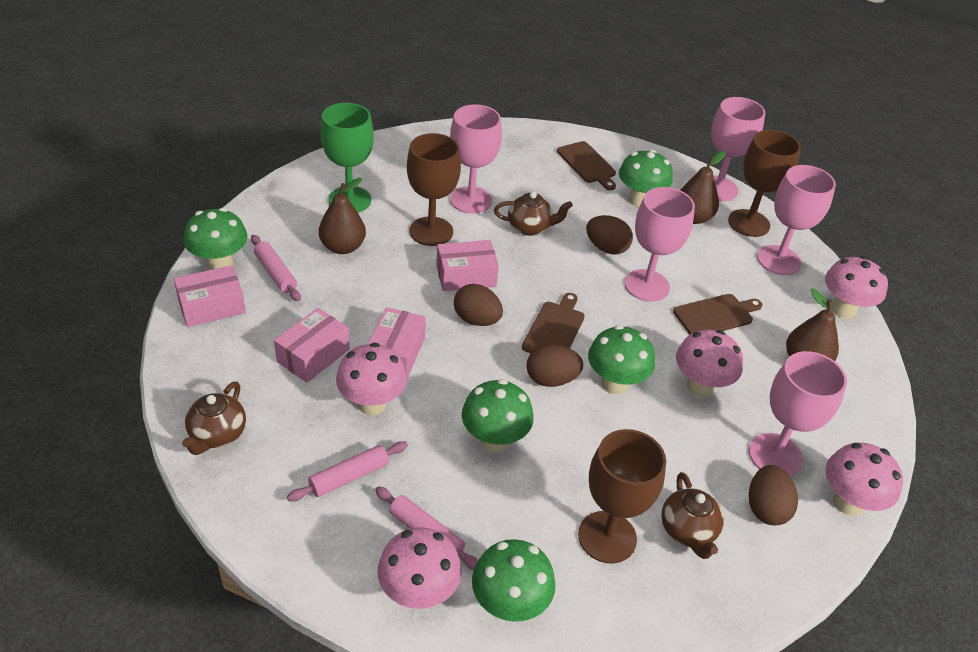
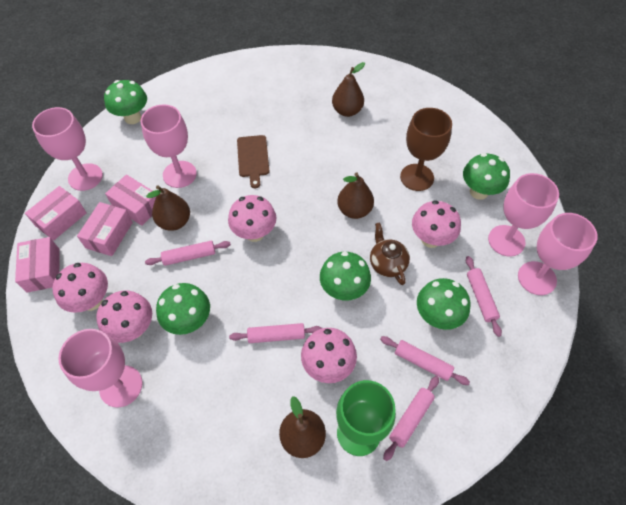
brown cutting board: [522,293,584,353] [557,141,616,190] [673,294,762,335] = 3 -> [237,135,270,188] = 1
brown egg: [454,284,503,326] [526,344,583,387] [586,215,633,254] [749,465,798,525] = 4 -> none = 0
brown goblet: [407,133,461,246] [578,429,666,564] [728,130,801,237] = 3 -> [400,108,452,191] = 1
brown pear: [319,178,366,254] [680,151,726,224] [786,288,839,361] = 3 -> [146,185,190,231] [279,396,326,458] [332,62,365,117] [337,172,374,219] = 4
brown teapot: [182,381,246,455] [494,191,573,236] [661,472,724,559] = 3 -> [370,223,410,285] = 1
pink rolling pin: [251,235,301,301] [287,441,408,501] [375,486,479,570] = 3 -> [145,241,231,266] [229,323,322,343] [380,336,470,385] [383,376,439,461] [466,256,502,337] = 5

